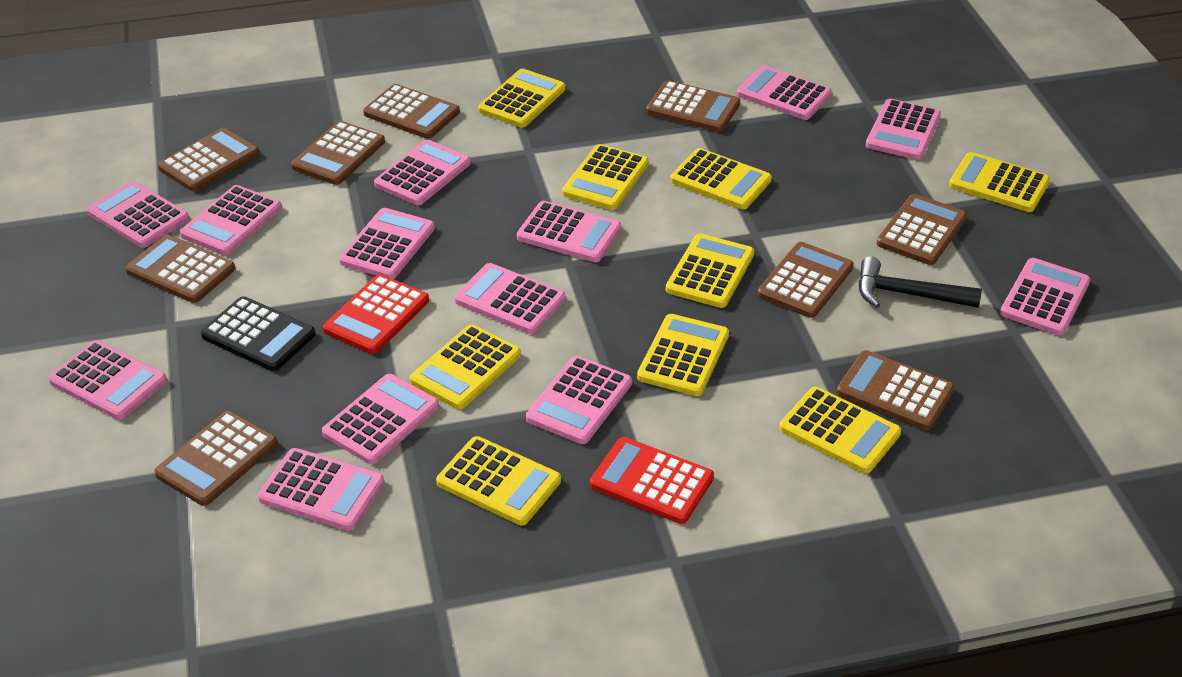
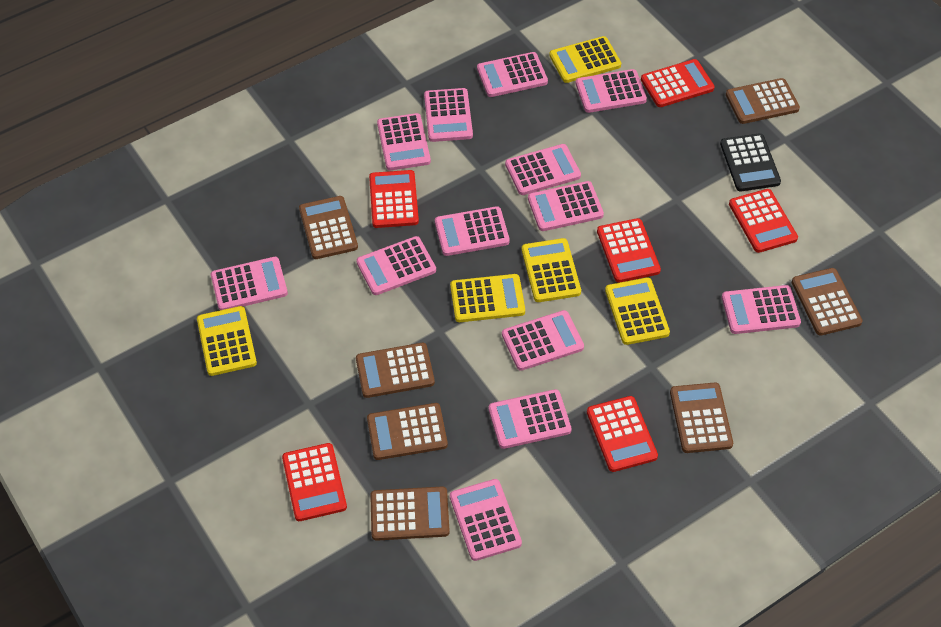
black hammer: [858,256,982,308] = 1 -> none = 0
brown calculator: [125,235,235,303] [154,411,278,506] [158,127,260,191] [291,121,385,185] [363,84,460,139] [646,80,740,132] [757,242,854,318] [836,350,955,430] [877,194,967,265] = 9 -> [299,196,358,259] [356,343,435,398] [367,403,448,460] [370,486,450,541] [670,383,733,453] [726,78,800,124] [792,268,863,336] = 7
red calculator: [323,274,429,354] [590,437,714,524] = 2 -> [282,443,347,521] [369,170,419,228] [587,396,658,472] [597,218,661,283] [641,59,715,107] [729,189,798,253] = 6
yellow calculator: [410,324,521,409] [436,436,561,525] [478,68,566,128] [562,144,649,210] [637,314,729,396] [666,233,754,308] [670,148,772,209] [779,387,901,473] [949,152,1050,212] = 9 -> [197,306,257,376] [450,274,525,322] [522,238,581,302] [549,36,621,83] [605,278,670,345] = 5

